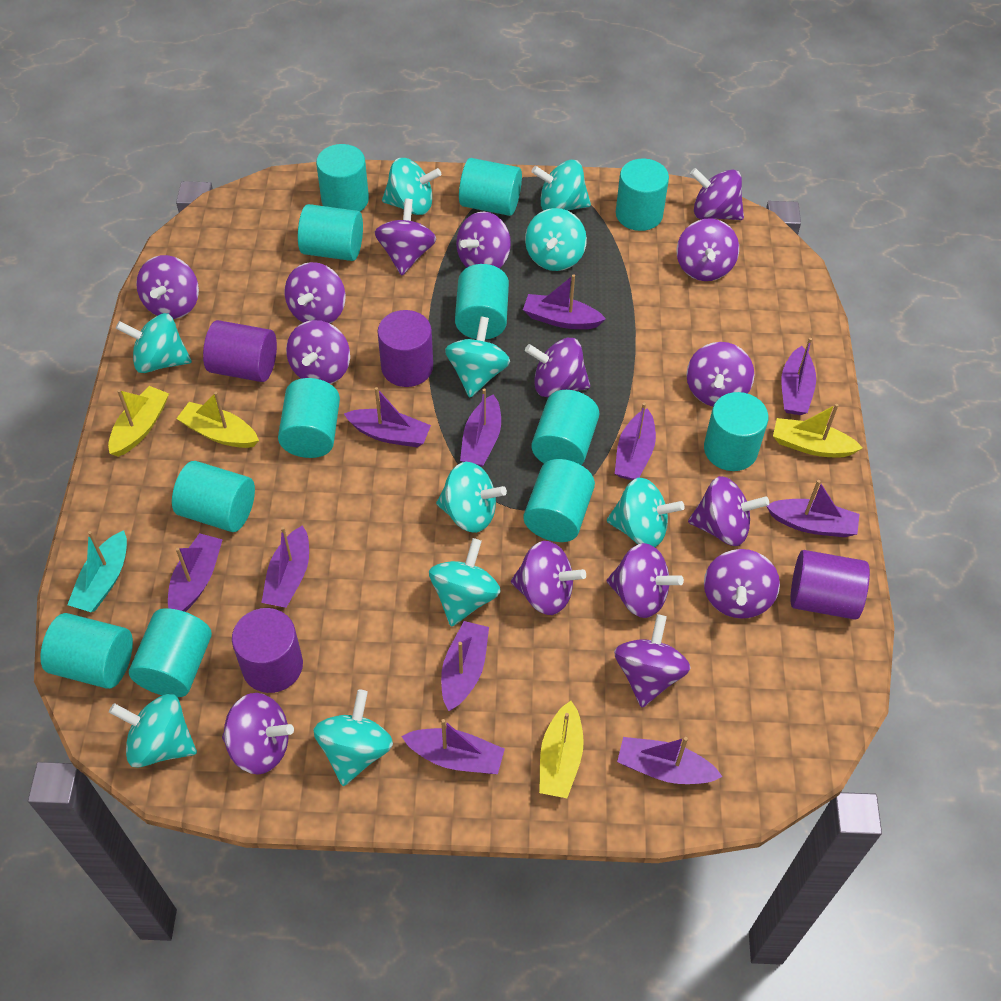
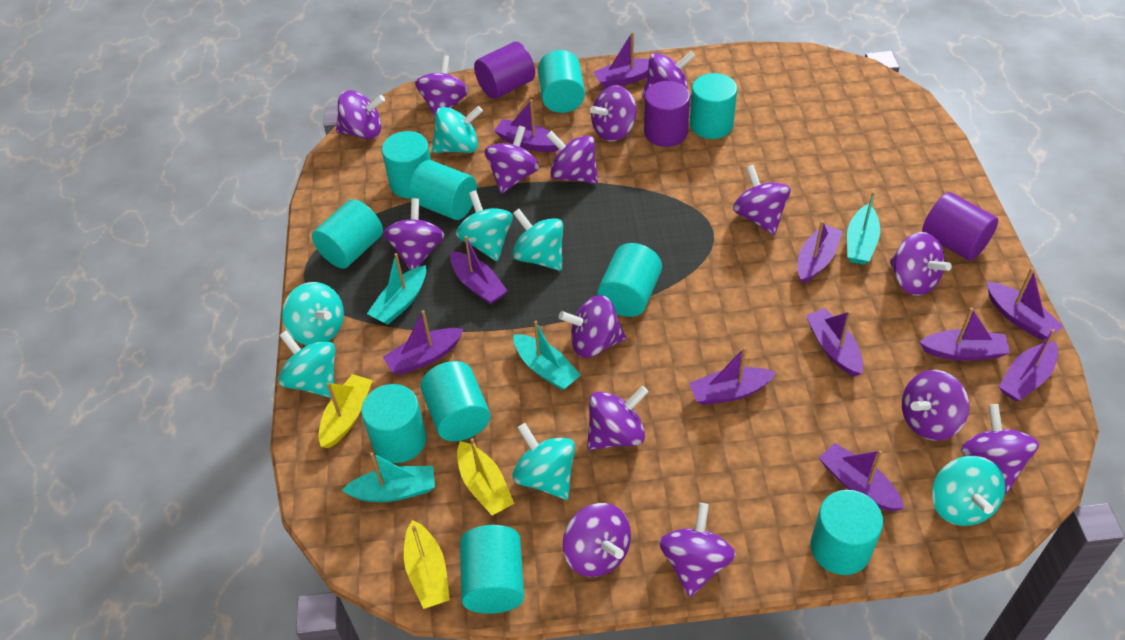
purple cylinder: [203,320,277,382] [232,608,303,693] [378,310,433,387] [790,550,870,620] = 4 -> [474,42,535,99] [644,81,690,147] [922,192,998,261] = 3
turquoise boat: [67,530,127,612] = 1 -> [341,452,435,502] [367,253,426,325] [513,321,581,390] [847,191,880,265] = 4
turquoise cylinder: [40,613,133,689] [129,608,212,697] [172,461,255,532] [278,378,340,458] [298,204,363,261] [316,144,369,212] [455,264,509,339] [459,158,522,216] [523,459,595,542] [531,390,599,465] [616,159,669,231] [704,392,769,471] = 12 -> [312,199,383,269] [361,384,427,463] [382,131,431,199] [409,160,477,220] [420,361,490,441] [460,525,524,614] [538,50,585,113] [598,243,662,317] [690,73,737,139] [810,490,883,575] = 10
turquoise spinning top: [109,694,197,768] [116,313,192,373] [313,690,393,786] [382,158,441,215] [429,538,501,627] [436,462,507,533] [445,317,510,397] [525,208,587,271] [531,160,591,211] [607,478,685,547] = 10 -> [278,331,336,398] [282,282,344,345] [432,106,483,153] [456,190,513,261] [512,423,575,500] [513,209,563,271] [932,456,1005,526] = 7
yellow boat: [108,386,169,457] [176,392,259,448] [539,701,584,798] [773,404,863,457] = 4 -> [319,374,373,448] [404,520,450,609] [457,438,514,515] = 3

